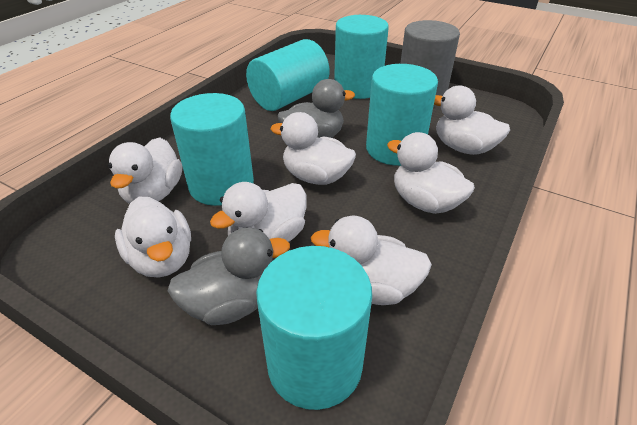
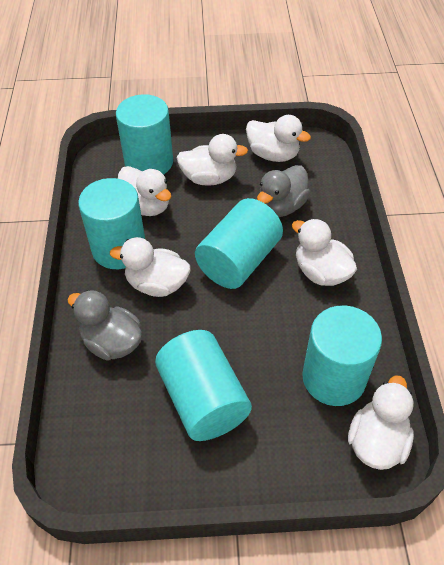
grey cylinder: [400,20,460,106] = 1 -> none = 0
white duck: [108,137,182,204] [115,197,191,277] [210,182,307,242] [271,112,356,185] [311,216,432,305] [387,132,475,214] [434,86,510,155] = 7 -> [110,237,191,297] [118,166,171,216] [176,134,248,186] [246,115,311,162] [292,219,357,286] [348,376,414,470] = 6

